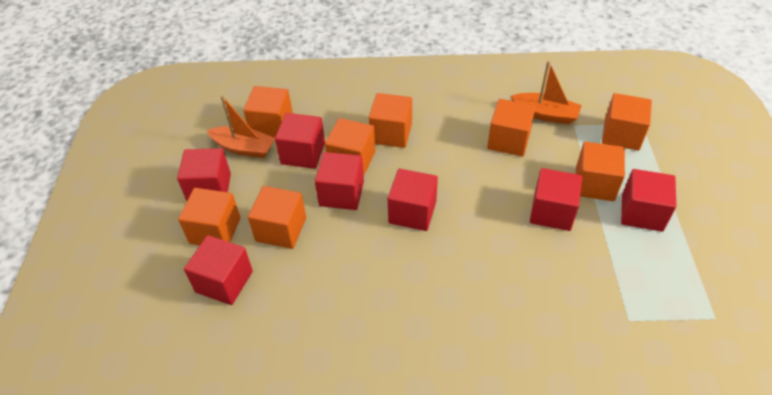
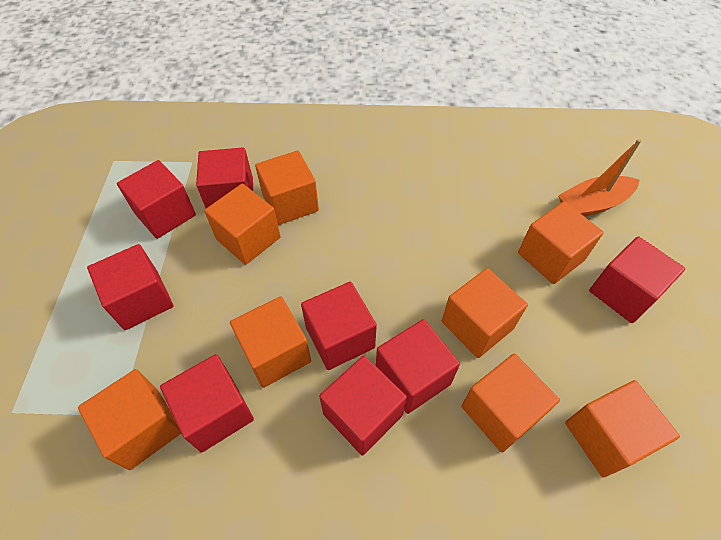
orange boat: [207,96,275,158] [510,61,582,124] = 2 -> [558,139,641,217] = 1
red cube: [177,148,231,201] [184,235,253,305] [275,113,325,169] [315,152,364,210] [388,169,438,231] [530,168,582,231] [621,169,676,232] = 7 -> [87,244,173,330] [117,160,196,239] [160,354,254,452] [196,147,253,208] [301,282,377,370] [319,356,407,455] [376,319,460,414] [589,236,685,323] = 8

